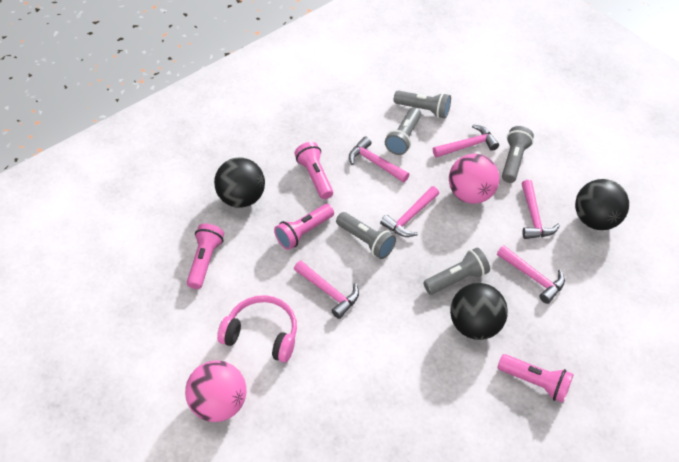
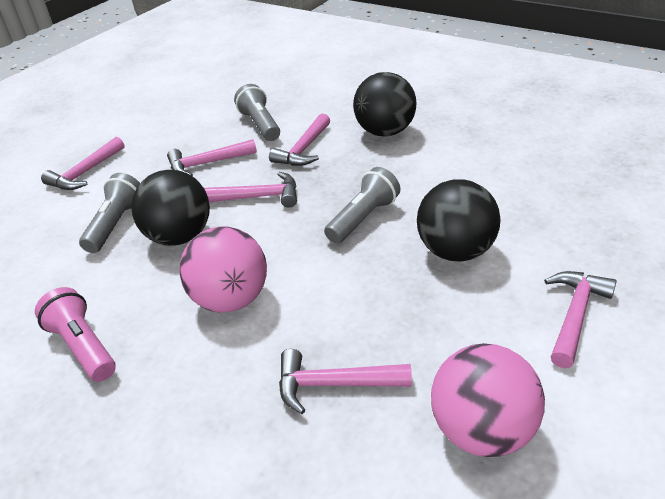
grey flashlight: [336,212,396,259] [385,107,421,155] [394,90,451,119] [423,248,490,294] [502,126,534,183] = 5 -> [79,173,140,253] [234,84,280,141] [324,167,400,244] = 3
pink flashlight: [187,224,224,289] [274,204,334,250] [294,142,333,199] [498,354,574,403] = 4 -> [35,287,116,382] = 1
pink headphones: [217,295,297,363] = 1 -> none = 0

